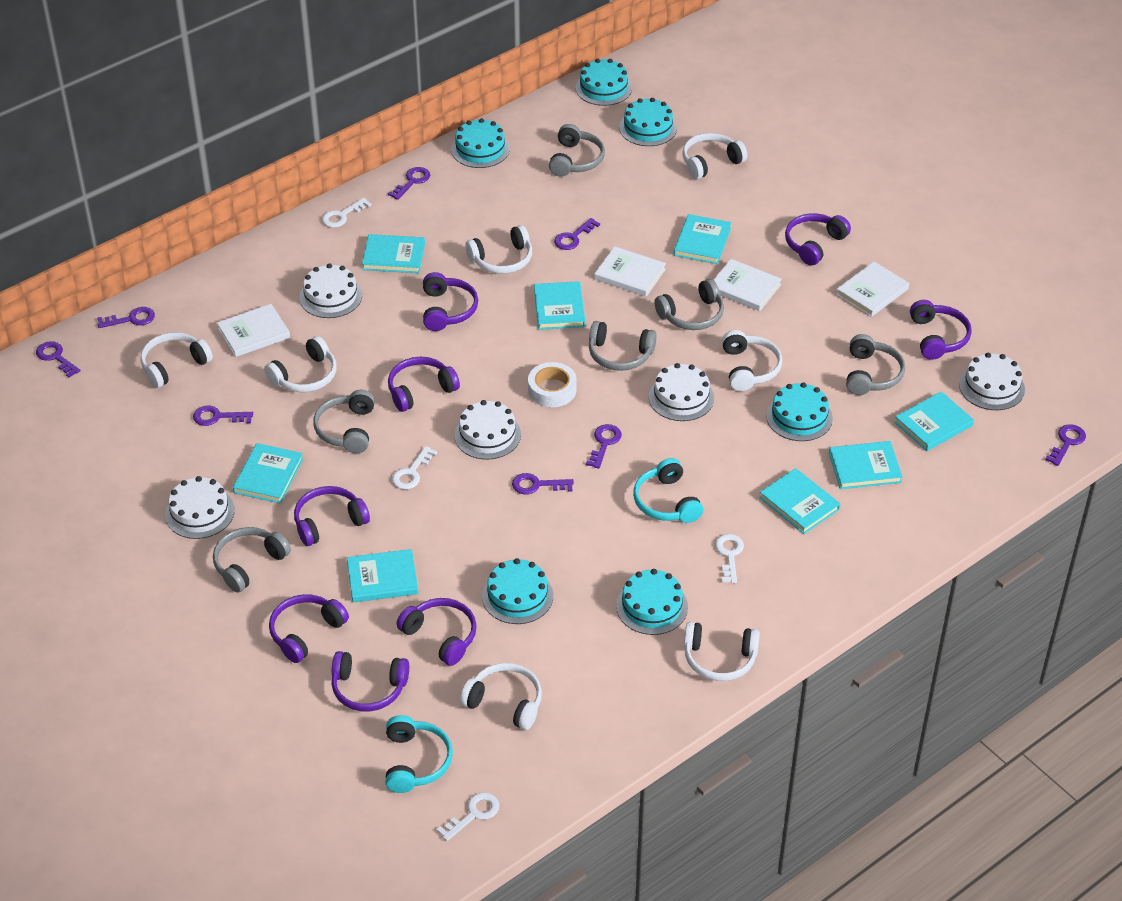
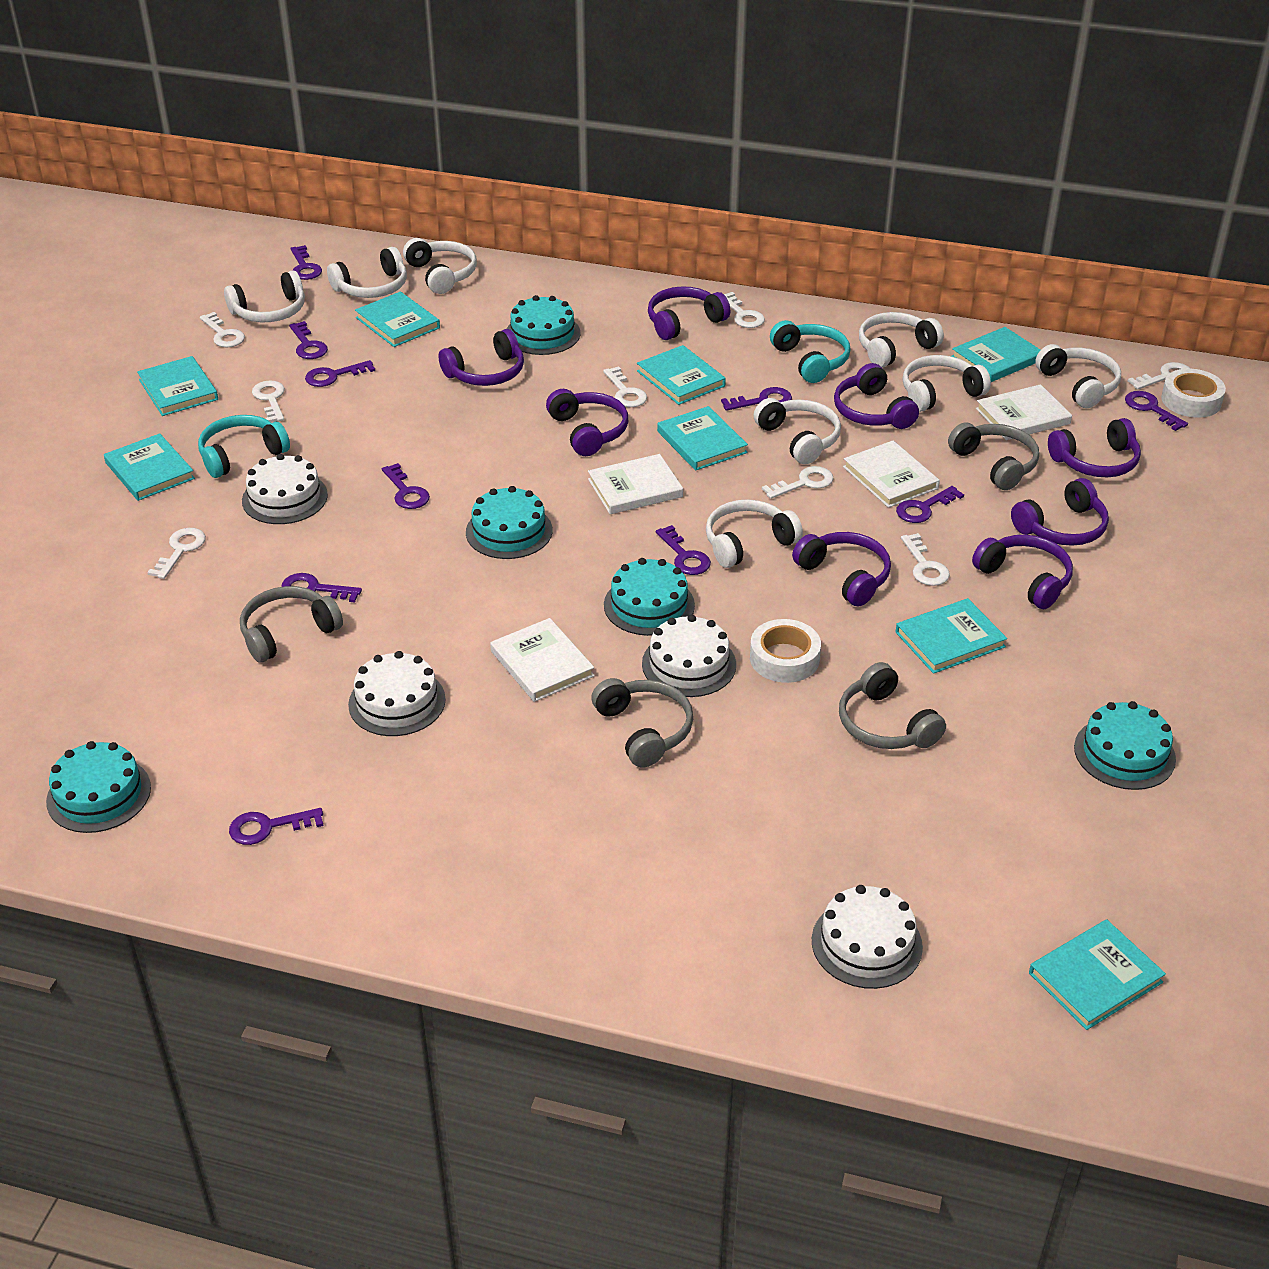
grey headphones: [213,527,291,593] [313,390,375,453] [549,124,605,177] [589,321,657,371] [654,279,724,330] [846,334,905,395] = 6 -> [240,586,343,663] [591,678,693,767] [839,662,946,749] [948,422,1039,490] = 4
purple key: [36,341,80,378] [97,307,155,328] [193,406,253,426] [388,167,430,200] [512,473,574,495] [554,218,600,250] [586,424,622,469] [1045,424,1086,466] = 8 -> [229,808,324,845] [281,573,362,602] [289,321,328,359] [291,245,322,280] [305,360,375,387] [382,463,430,509] [656,525,711,575] [721,387,792,411] [896,486,964,523] [1125,391,1188,431] = 10
turquoise cake: [451,118,510,168] [482,558,553,624] [575,59,632,106] [616,569,688,635] [619,98,677,146] [766,382,833,441] = 6 -> [46,741,151,833] [466,486,553,559] [507,295,581,355] [604,558,695,636] [1074,701,1176,790] = 5
white cake: [165,476,235,539] [299,263,362,318] [454,400,521,459] [649,363,714,421] [959,353,1025,410] = 5 -> [242,454,328,524] [348,651,446,736] [642,615,736,697] [812,885,923,989] = 4
white headphones: [140,332,213,388] [264,336,336,392] [460,663,542,730] [465,225,532,274] [682,133,748,179] [684,622,760,681] [722,330,782,391] = 7 -> [224,270,305,323] [327,247,407,298] [403,238,477,294] [706,499,803,568] [754,398,841,464] [859,312,944,367] [902,355,991,412] [1035,344,1121,408] = 8
white key: [322,198,371,228] [392,446,437,489] [437,792,499,841] [715,534,744,583] = 4 -> [147,528,206,579] [200,312,245,347] [252,380,285,422] [603,366,647,407] [724,292,765,328] [762,466,834,499] [901,533,950,586] [1128,362,1191,390] = 8
white tape: [528,362,577,407] = 1 -> [750,619,821,683] [1161,369,1226,418] = 2

